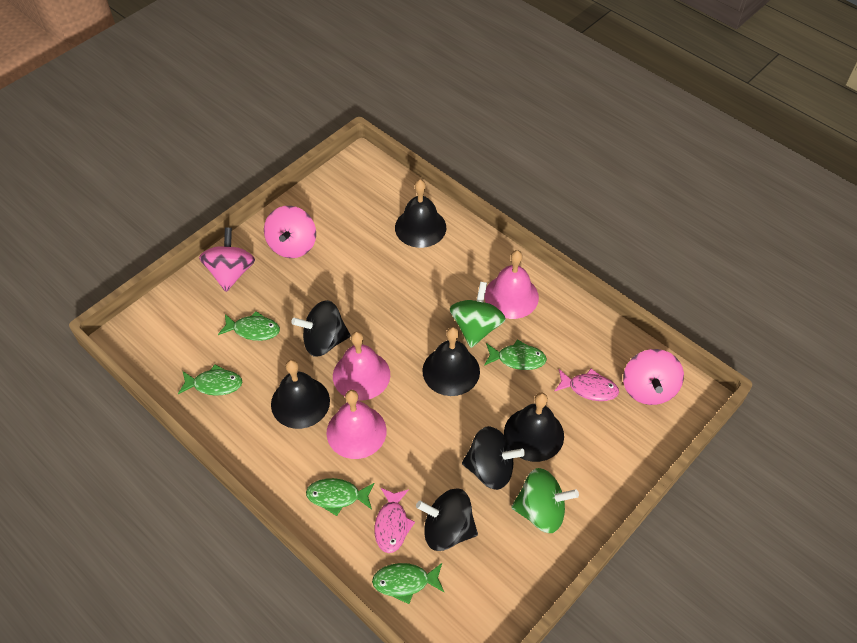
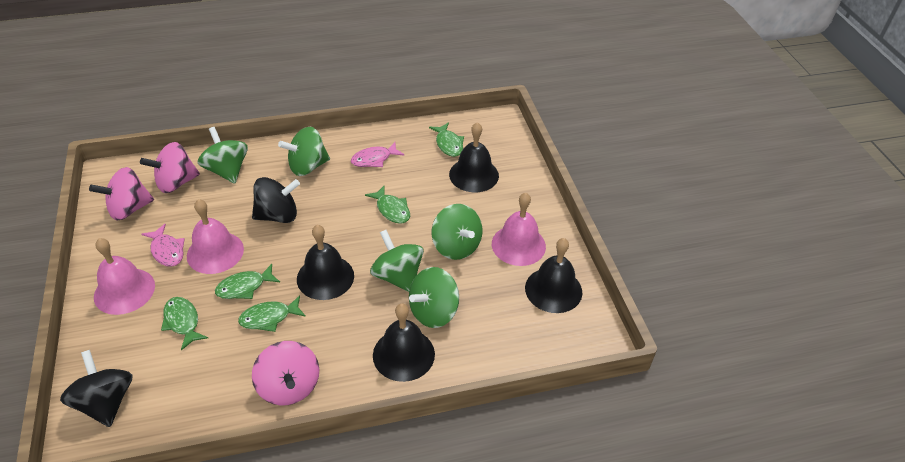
black spinning top: [291,300,351,357] [416,489,478,551] [462,426,525,490] = 3 -> [60,350,133,427] [252,177,300,223] = 2
green spinning top: [450,282,506,348] [511,468,579,533] = 2 -> [198,127,248,184] [278,127,330,176] [370,230,424,292] [409,267,459,328] [432,204,482,260] = 5

